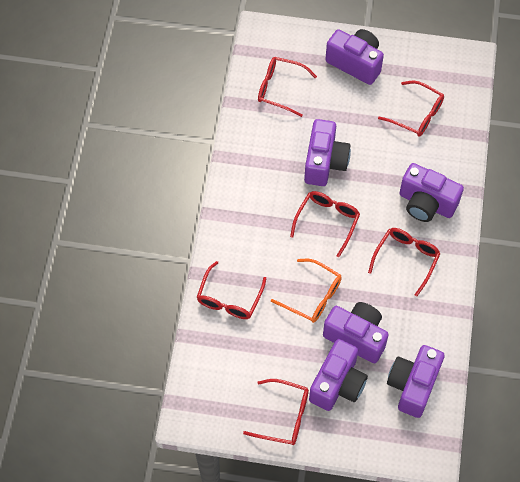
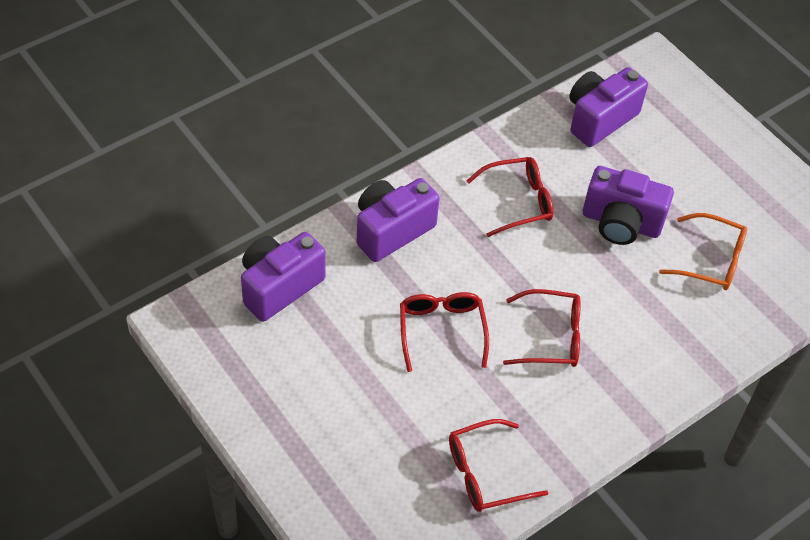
purple camera: [304,119,351,186] [309,339,368,411] [323,302,389,363] [325,29,384,85] [387,345,445,418] [399,163,464,222] = 6 -> [241,232,326,322] [357,178,440,262] [569,67,648,147] [583,166,674,245] = 4
red glasses: [197,261,266,319] [243,379,309,445] [258,57,317,117] [290,191,360,257] [368,228,441,296] [378,81,444,137] = 6 -> [400,292,489,372] [449,419,548,512] [466,157,553,237] [503,289,581,367] = 4

